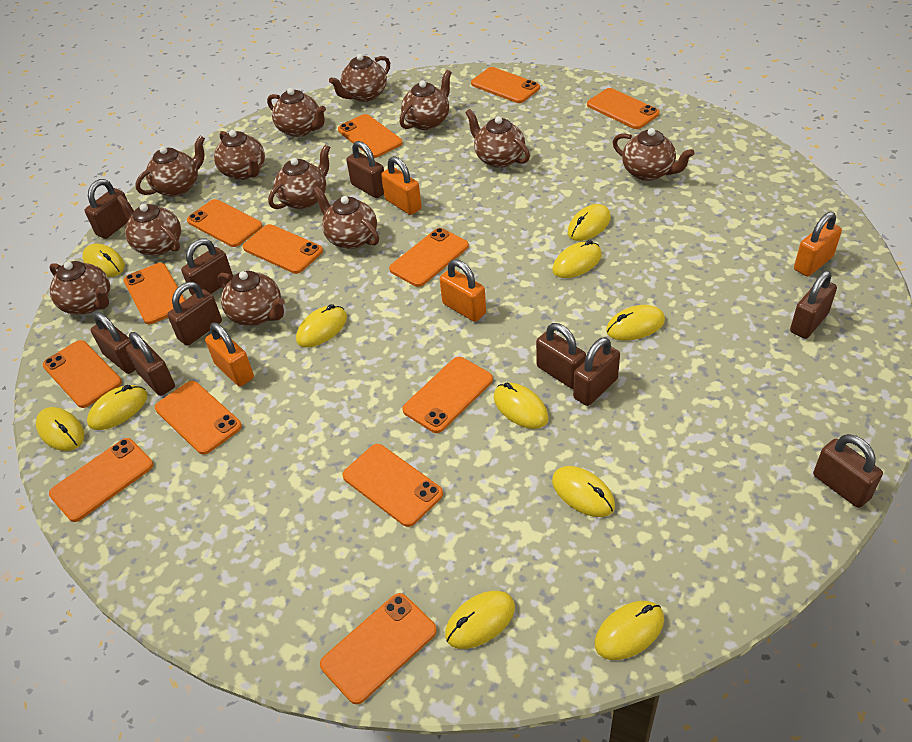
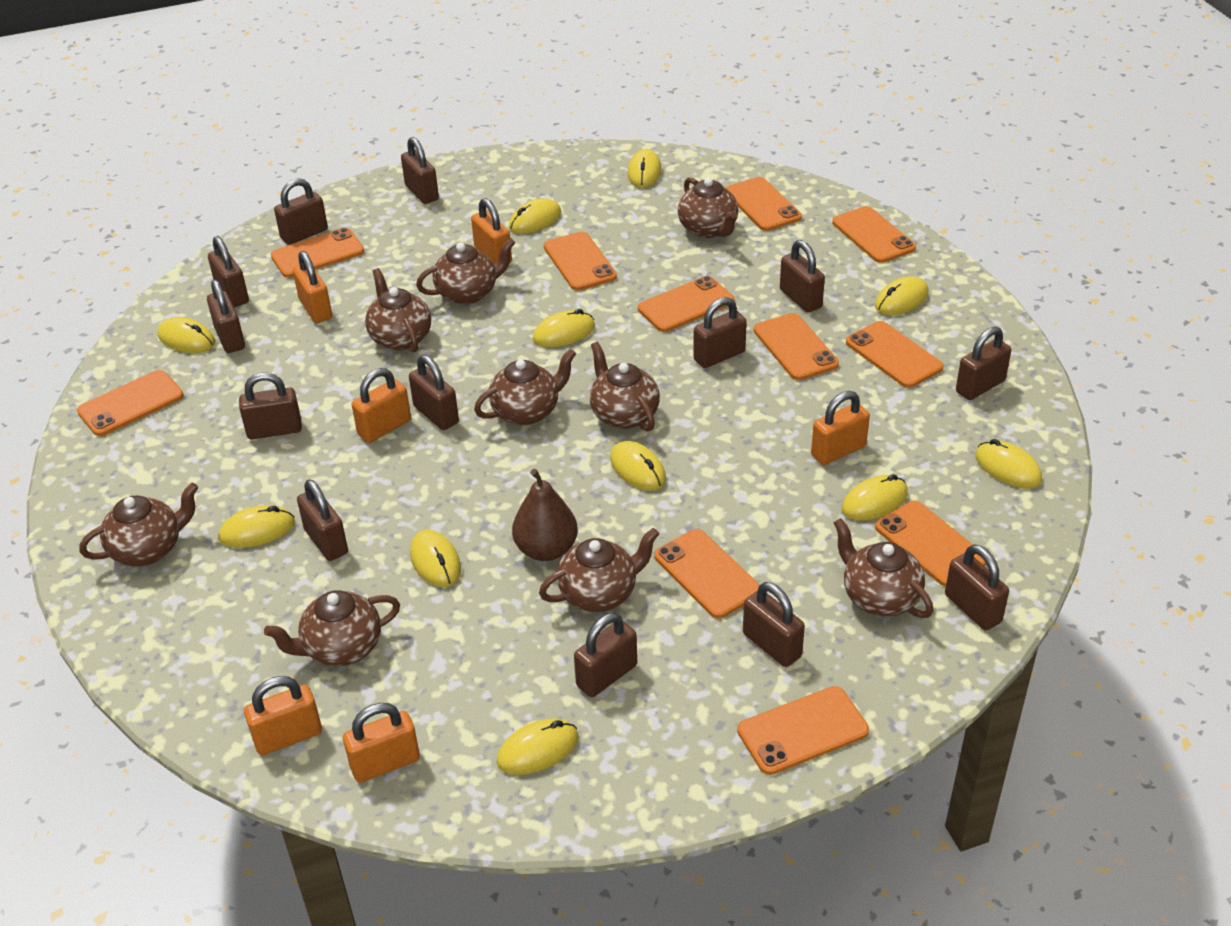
brown padlock: [85,179,128,239] [91,312,135,374] [126,332,175,396] [167,282,222,346] [181,238,233,295] [346,141,384,198] [536,323,586,389] [573,337,620,406] [790,271,837,339] [813,434,883,508] = 10 -> [207,280,245,353] [208,236,249,307] [239,373,302,439] [274,178,328,245] [297,480,348,561] [401,137,439,204] [409,355,459,430] [574,613,637,697] [693,297,747,368] [743,582,805,667] [780,240,825,313] [945,544,1009,630] [956,326,1011,400] = 13
brown pear: none = 0 -> [512,469,578,561] = 1
brown teapot: [49,261,110,315] [117,195,181,256] [135,136,205,197] [214,130,265,180] [218,271,285,326] [267,88,326,137] [268,144,330,209] [313,186,379,249] [329,54,390,102] [400,70,452,130] [465,109,530,168] [613,128,695,181] = 12 -> [79,483,199,566] [264,590,400,666] [365,268,431,352] [416,238,515,305] [474,349,576,425] [539,528,659,612] [590,342,660,431] [678,177,738,238] [834,518,933,618] = 9
orange padlock: [205,323,254,387] [381,156,422,215] [440,259,486,322] [794,212,842,276] = 4 -> [244,676,322,755] [293,251,332,323] [343,703,420,783] [352,368,411,443] [471,198,512,264] [811,391,870,465] = 6
orange phone: [43,340,122,408] [49,438,153,522] [124,263,185,324] [155,381,242,455] [187,199,262,247] [243,224,323,274] [320,593,437,704] [338,114,403,158] [342,444,443,527] [389,228,469,287] [402,357,493,433] [471,67,540,103] [587,88,660,129] = 13 -> [77,370,184,436] [271,228,364,278] [544,232,617,290] [638,276,734,332] [654,529,760,618] [726,177,802,231] [737,686,869,775] [754,313,839,380] [832,206,916,263] [846,321,944,388] [875,501,987,587] = 11

